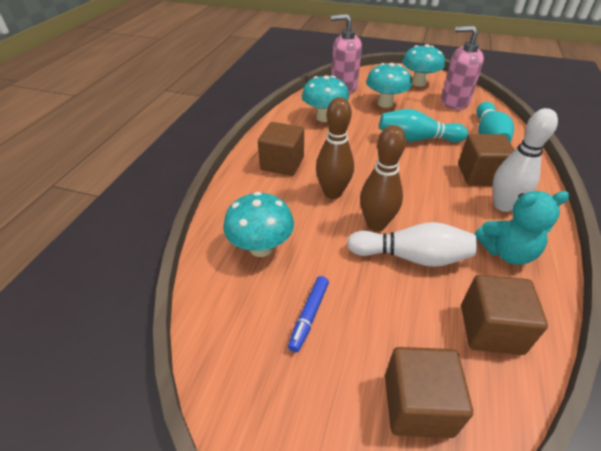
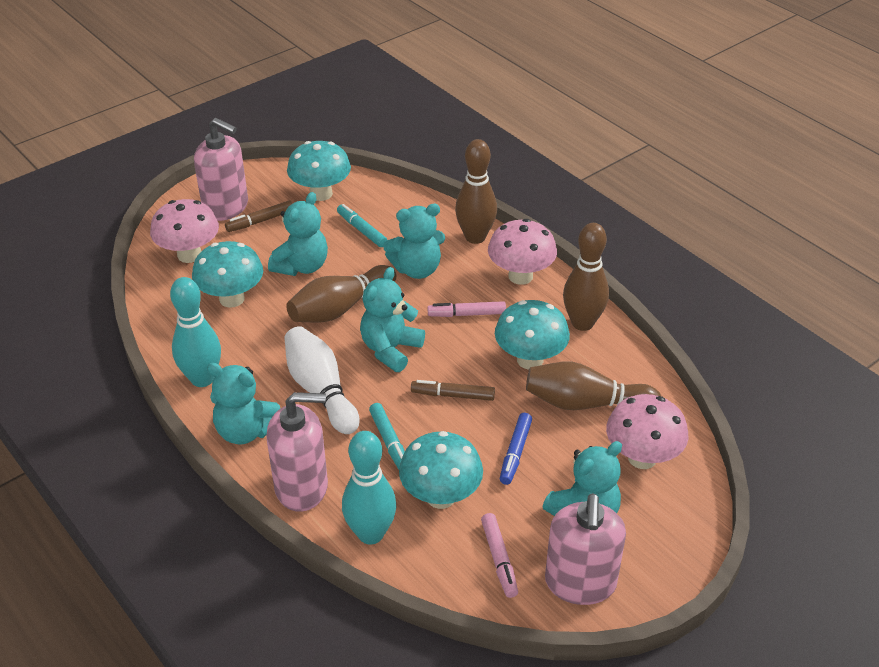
brown bowling pin: [316,97,354,199] [360,125,406,231] = 2 -> [286,265,396,323] [455,139,497,244] [526,362,661,410] [563,223,609,331] = 4
brown cube: [258,122,304,176] [385,347,473,438] [458,134,515,186] [461,275,548,355] = 4 -> none = 0
brown marker: none = 0 -> [225,201,292,232] [411,380,495,401] = 2
pink marker: none = 0 -> [428,301,506,317] [481,513,518,598] = 2
pink mushroom: none = 0 -> [150,199,219,263] [488,219,557,285] [606,394,689,469] = 3
pink soap dispenser: [331,14,362,94] [441,26,484,110] = 2 -> [194,118,248,221] [266,392,328,512] [545,493,626,605] = 3
turquoise marker: none = 0 -> [337,204,387,247] [369,403,405,469] = 2
turquoise teddy bear: [475,191,570,265] = 1 -> [207,363,281,444] [268,192,328,276] [360,267,425,372] [383,204,445,279] [542,441,622,516] = 5
white bowling pin: [347,222,477,267] [493,108,558,212] = 2 -> [284,326,359,434] = 1

